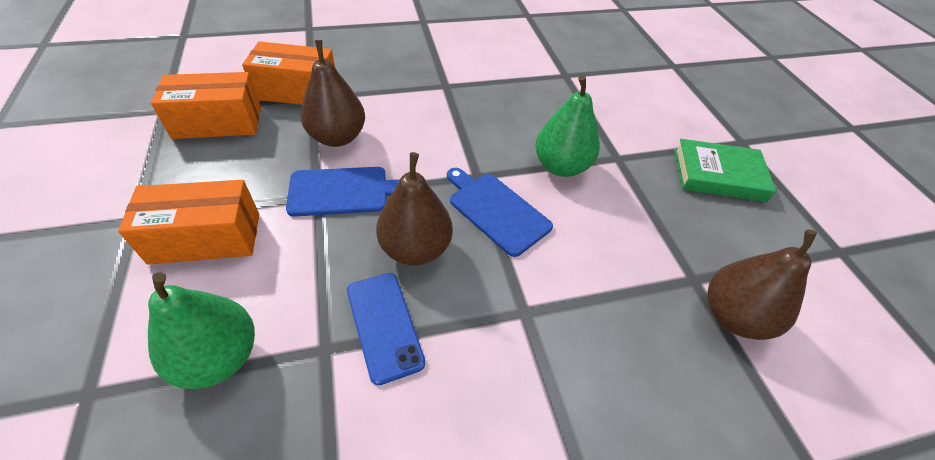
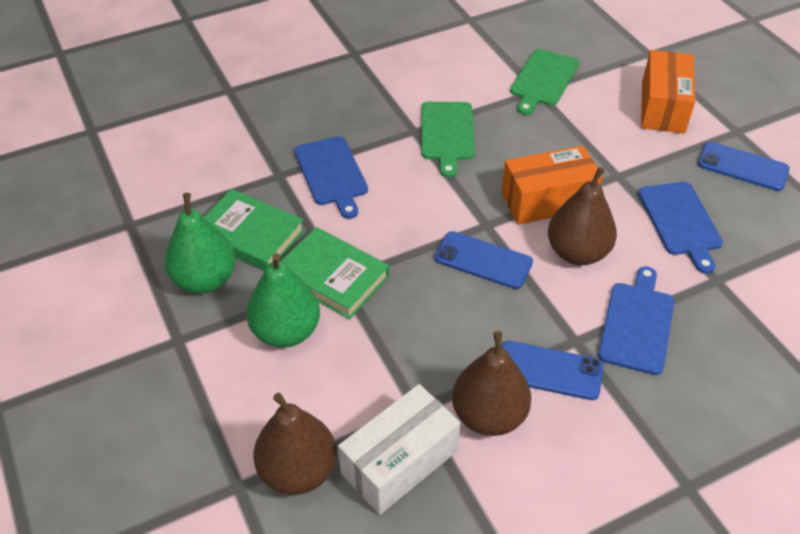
blue cutting board: [286,167,400,217] [447,168,553,257] = 2 -> [294,136,368,219] [598,266,674,375] [638,182,723,274] = 3
blue phone: [347,273,425,385] = 1 -> [434,231,533,289] [502,341,603,400] [698,142,790,191] = 3
green book: [674,139,776,202] = 1 -> [204,189,305,271] [280,227,389,319] = 2
green cutting board: none = 0 -> [421,102,475,178] [510,49,579,115] = 2
orange box: [118,180,259,265] [151,72,261,139] [242,41,335,105] = 3 -> [501,146,603,225] [641,50,695,133] = 2
white box: none = 0 -> [338,384,460,515] = 1

